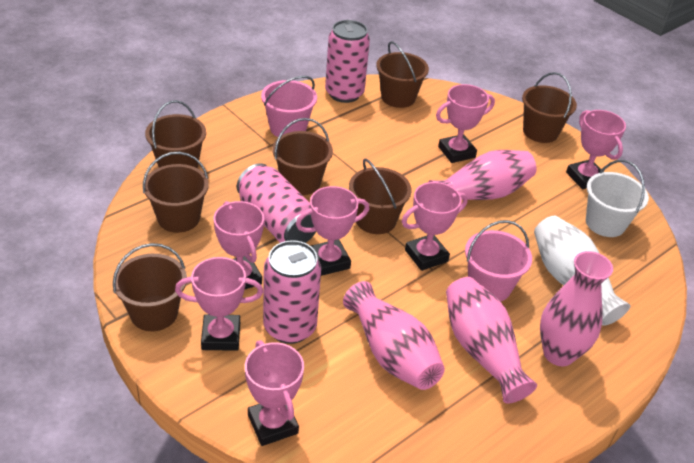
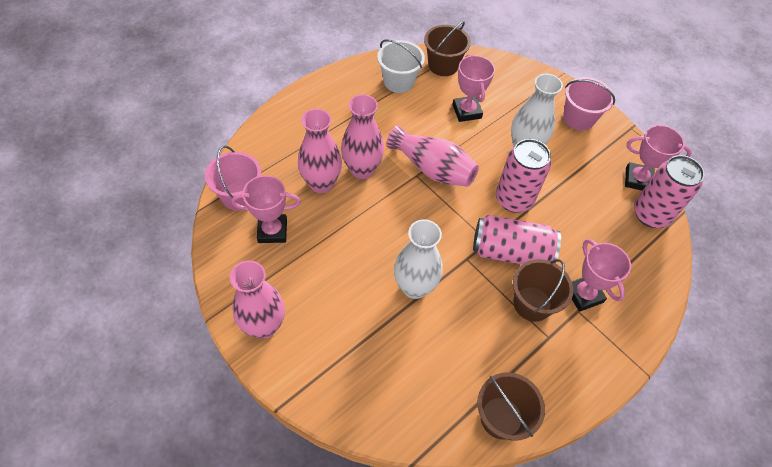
brown bucket: [113,243,187,331] [143,152,209,233] [145,100,206,168] [272,118,333,195] [349,159,412,234] [376,41,429,108] [522,72,577,143] = 7 -> [424,21,471,76] [477,372,545,441] [513,259,574,322] = 3
pink trophy: [175,257,263,351] [214,201,264,289] [245,340,304,446] [296,186,369,276] [402,182,468,271] [436,84,495,163] [566,110,626,189] = 7 -> [231,175,301,243] [452,54,495,122] [572,239,631,312] [625,125,692,191] = 4
white vase: [534,216,630,326] = 1 -> [394,219,442,299] [511,74,563,147] = 2

